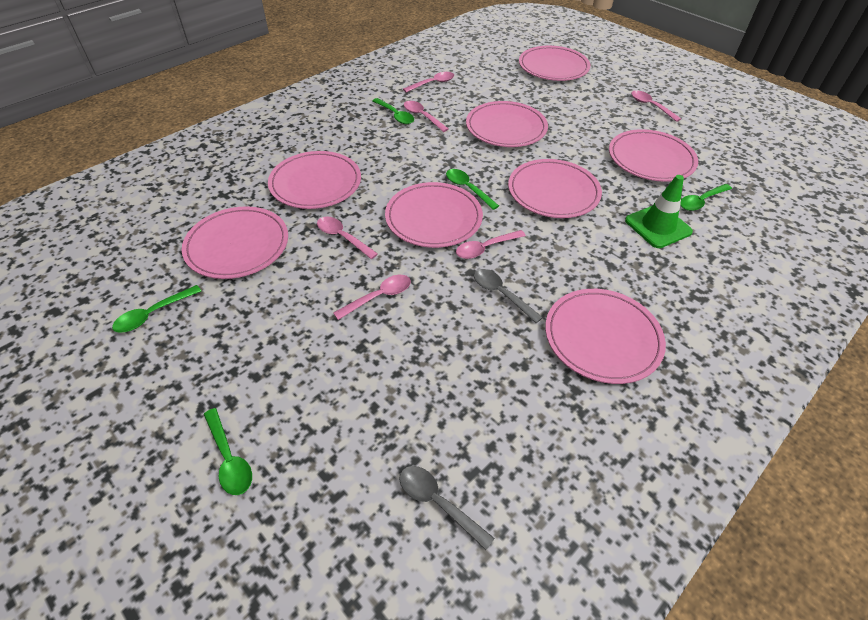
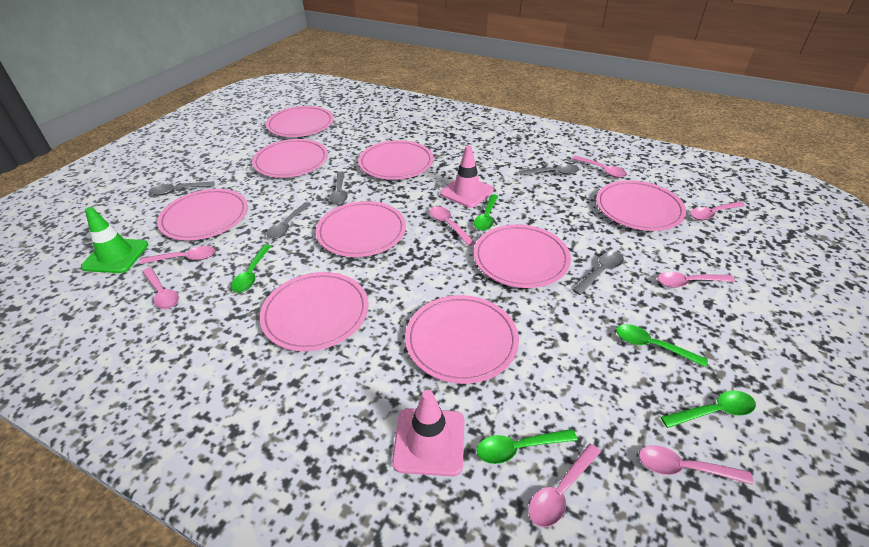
grey spoon: [399,466,495,550] [474,269,543,323] = 2 -> [148,181,214,195] [266,202,312,239] [330,172,348,204] [519,164,579,175] [573,251,624,295] = 5
pink plate: [182,206,288,279] [268,151,361,209] [385,182,483,248] [466,101,548,147] [508,159,602,218] [519,46,590,81] [545,289,666,384] [609,129,698,182] = 8 -> [157,189,248,240] [252,139,328,178] [260,272,368,351] [266,106,334,137] [316,201,406,257] [358,140,434,180] [405,295,519,384] [474,224,571,288] [596,180,686,231] = 9
pink spoon: [317,216,378,259] [333,275,411,320] [403,72,454,92] [404,101,448,132] [456,230,526,259] [631,90,681,122] = 6 -> [140,246,215,264] [142,267,179,309] [430,206,475,246] [528,443,601,527] [572,156,627,178] [639,445,753,485] [658,272,735,288] [690,201,745,220] = 8
pink traffic cone: none = 0 -> [392,390,464,476] [440,146,494,208] = 2

